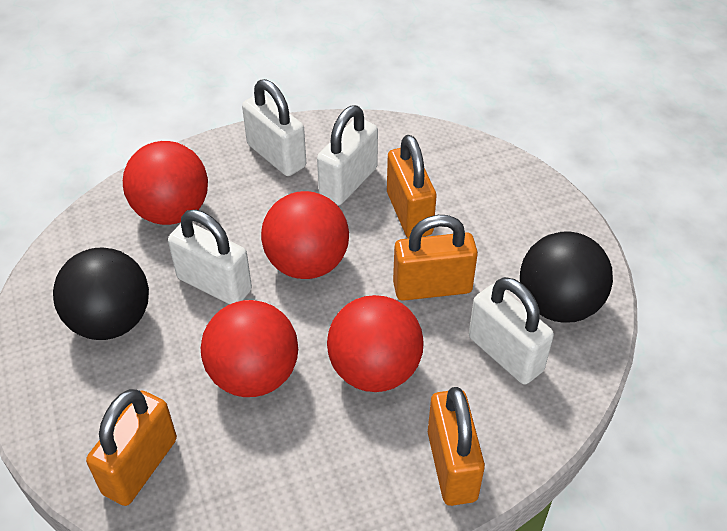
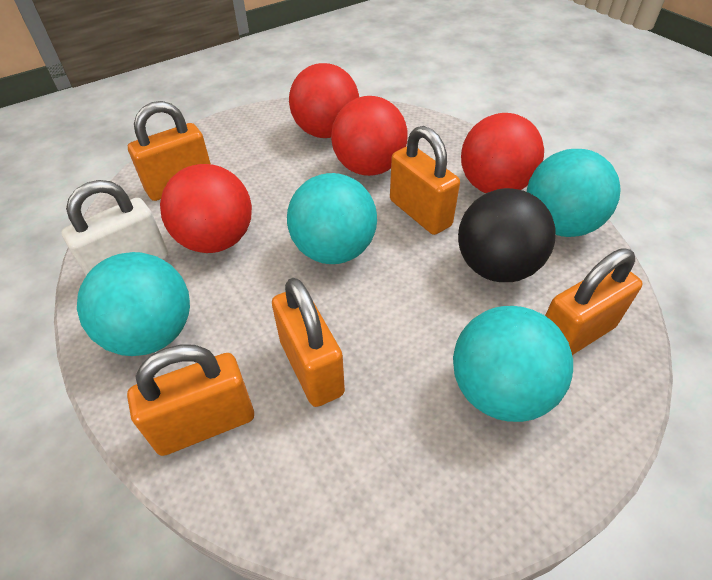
black ball: [53,248,149,340] [520,231,613,323] = 2 -> [458,188,556,282] = 1
orange padlock: [86,389,177,506] [387,135,436,238] [393,215,478,301] [428,387,485,506] = 4 -> [127,344,254,456] [128,101,211,201] [272,278,345,407] [390,126,460,235] [545,248,643,355] = 5
turquoise ball: none = 0 -> [77,252,190,356] [287,173,377,264] [453,306,573,422] [527,149,621,237] = 4
white padlock: [168,210,252,304] [242,79,306,176] [317,105,378,205] [469,277,554,384] = 4 -> [61,180,168,276] = 1

